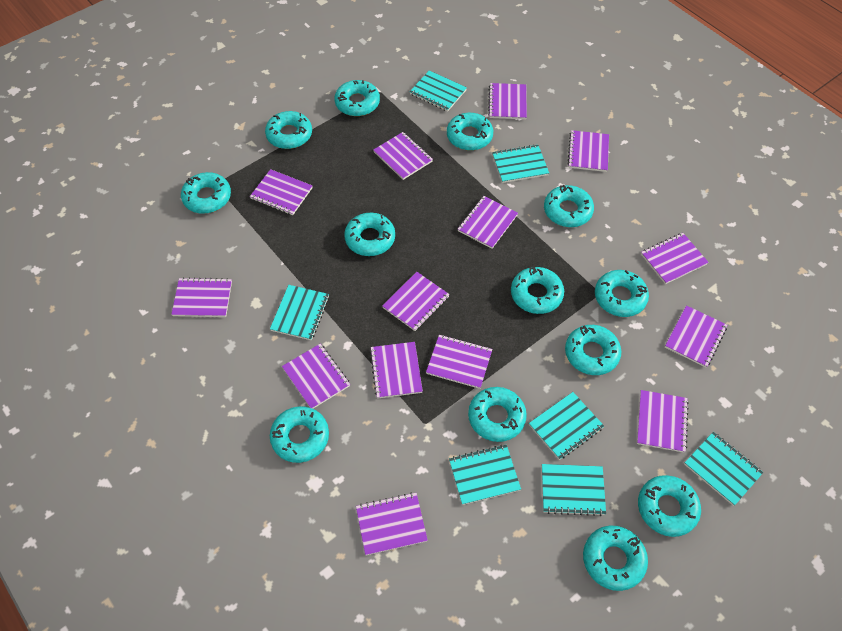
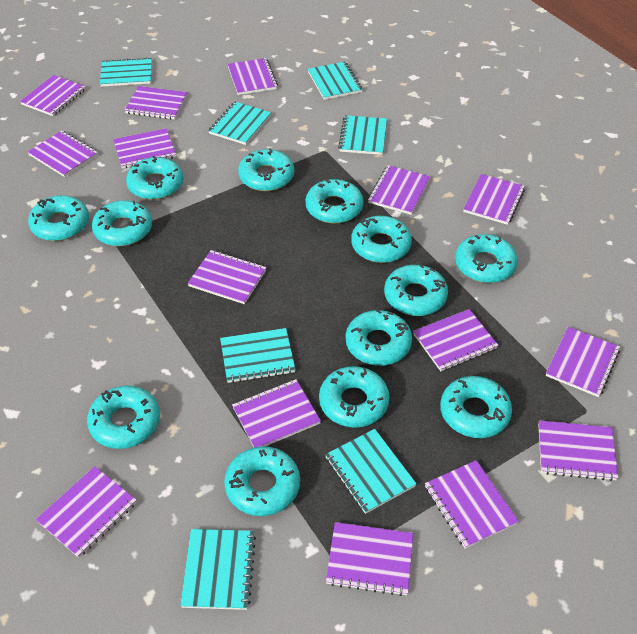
purple notebook: [171,277,232,317] [250,169,313,215] [282,344,350,409] [356,492,428,555] [370,342,423,398] [373,132,433,180] [382,272,450,331] [426,335,492,389] [458,196,518,249] [488,83,527,119] [567,130,609,172] [637,390,689,452] [641,233,709,284] [665,305,727,367] = 14 -> [20,75,86,116] [28,131,98,177] [36,466,137,558] [113,128,176,169] [125,86,187,120] [187,250,266,304] [228,58,278,95] [232,379,321,447] [326,522,414,596] [368,165,430,215] [413,309,499,371] [425,460,519,549] [463,174,525,225] [538,420,618,481] [546,327,620,397] = 15

